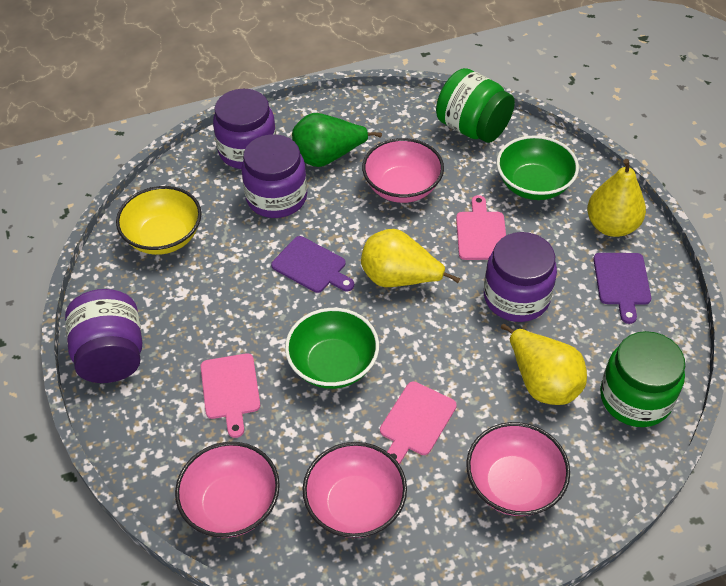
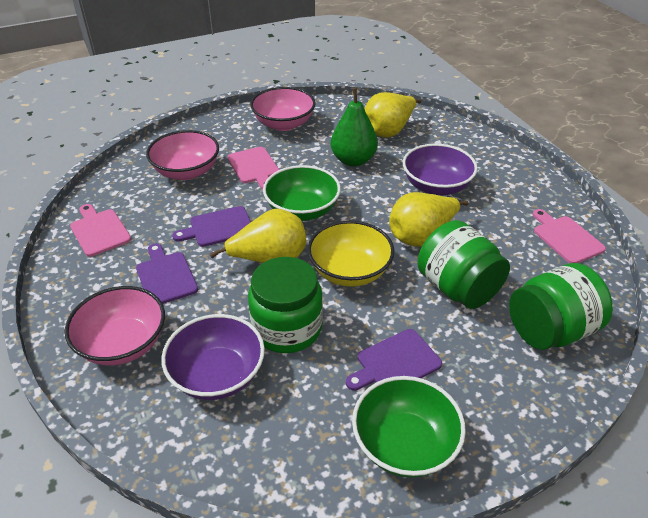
green jar: [436,68,515,143] [600,331,685,427] = 2 -> [248,257,323,353] [418,220,510,309] [509,263,613,350] = 3
pink bowl: [175,442,280,538] [303,442,407,538] [362,138,444,203] [466,422,570,516] = 4 -> [64,286,165,366] [146,130,219,180] [250,87,316,131] = 3
purple bowl: none = 0 -> [161,314,265,400] [403,143,478,195] = 2
purple cutting board: [271,236,354,293] [593,253,651,324] = 2 -> [136,244,198,304] [172,206,251,247] [346,329,442,391] = 3
purple jar: [65,289,142,383] [213,89,276,169] [241,134,307,218] [484,232,557,322] = 4 -> none = 0

